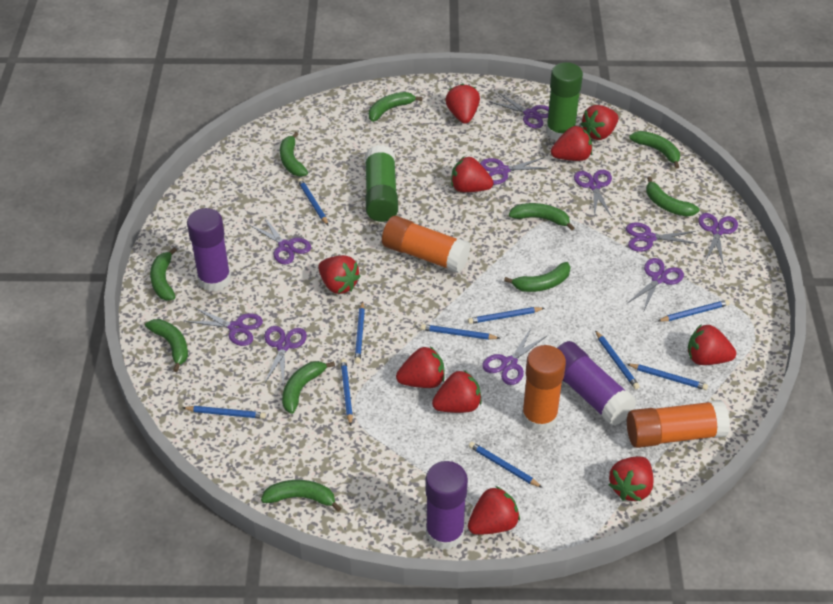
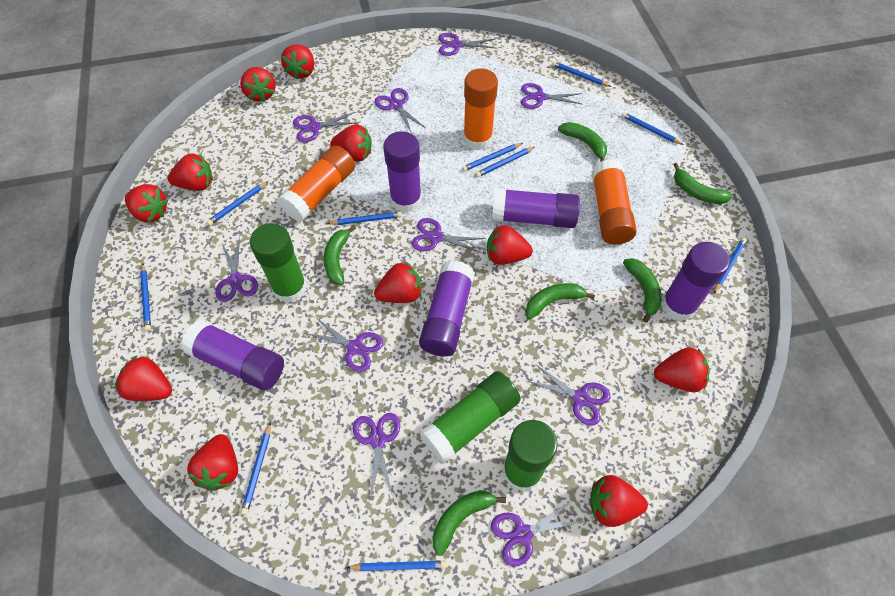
green banana: [145,319,188,372] [150,247,177,301] [261,480,341,512] [280,132,308,176] [282,361,335,414] [369,92,422,122] [504,262,571,292] [509,203,574,231] [629,131,680,169] [646,176,700,217] = 10 -> [323,225,356,285] [433,490,506,556] [525,283,595,319] [558,122,607,162] [623,258,662,322] [673,163,733,204] = 6
green glue stick: [365,145,398,222] [546,62,583,141] = 2 -> [250,223,307,303] [420,371,521,464] [502,420,558,492] = 3
purple glue stick: [187,208,231,292] [425,461,468,550] [557,341,637,426] = 3 -> [181,320,284,391] [383,131,422,213] [419,261,475,357] [492,188,580,228] [661,242,730,321] = 5
red strawberry: [318,255,360,294] [396,346,445,388] [432,370,482,413] [445,84,480,124] [451,157,493,192] [468,486,520,535] [551,126,592,161] [581,105,619,140] [609,457,654,501] [688,324,736,365] = 10 -> [115,356,172,401] [125,184,169,223] [168,153,213,191] [187,434,238,491] [240,67,276,102] [281,44,314,80] [330,124,372,161] [374,262,422,303] [487,225,533,265] [590,475,648,527] [654,347,710,392] = 11

